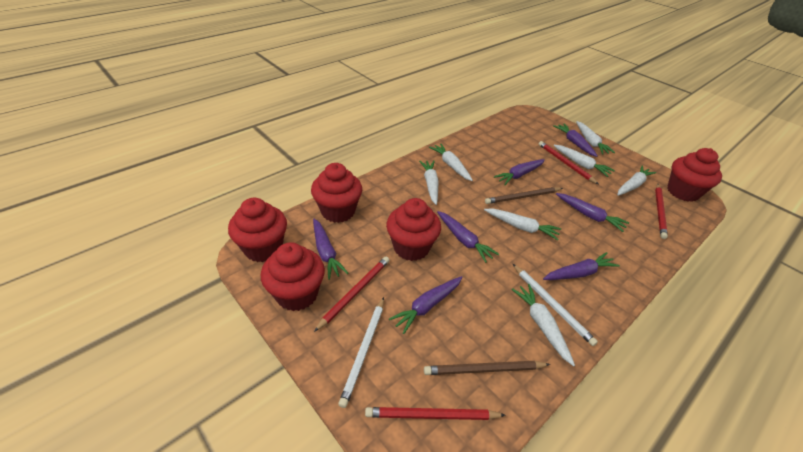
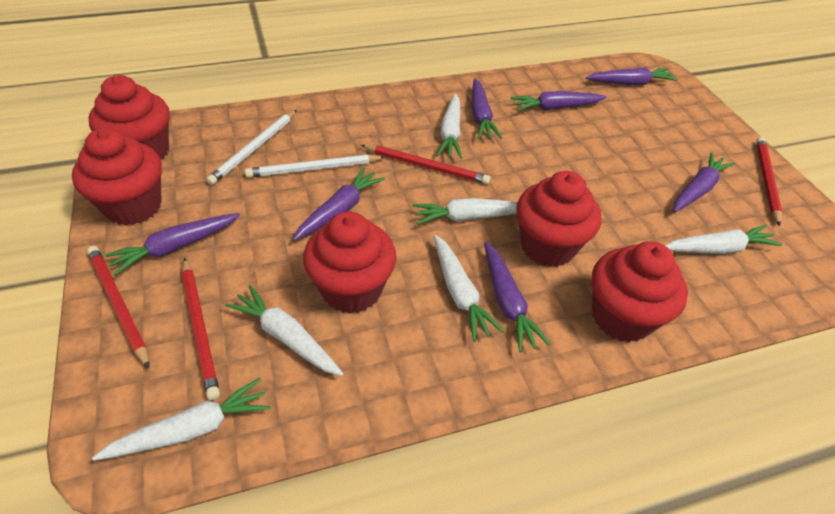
brown pencil: [424,361,550,375] [485,187,563,204] = 2 -> none = 0
white carrot: [419,161,439,205] [429,144,473,181] [484,209,561,240] [511,284,575,366] [553,145,615,177] [576,121,615,154] [617,165,657,196] = 7 -> [92,378,270,461] [225,285,343,376] [412,198,518,225] [434,235,504,342] [436,94,462,159] [665,225,782,254] = 6

